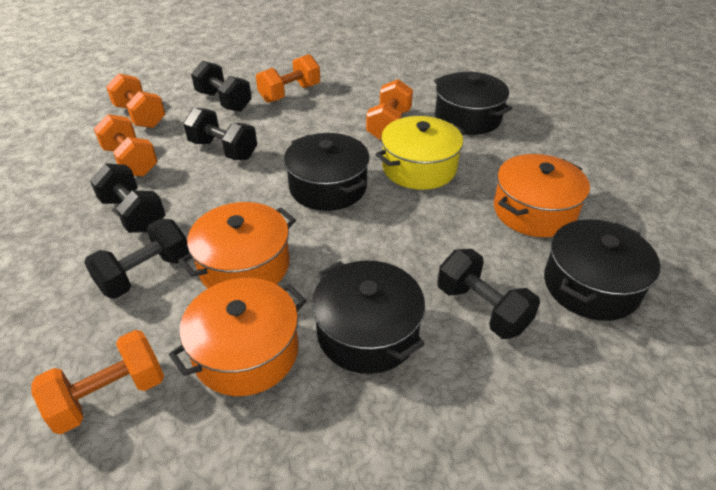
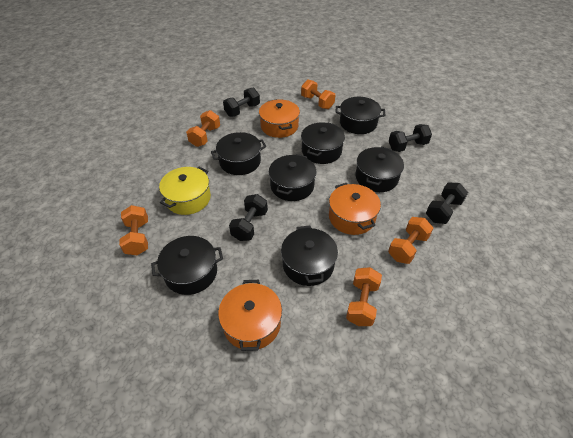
black dumbbell: [84,218,190,299] [90,163,166,233] [183,108,257,160] [191,61,252,112] [437,249,540,339] = 5 -> [223,88,260,117] [229,194,268,241] [389,124,432,152] [426,183,468,224] = 4
black pot: [284,133,370,211] [312,261,425,374] [434,72,512,135] [544,219,660,321] = 4 -> [151,236,223,295] [211,132,267,175] [269,154,316,201] [281,225,338,286] [301,122,345,164] [335,97,386,134] [356,147,404,192] = 7

